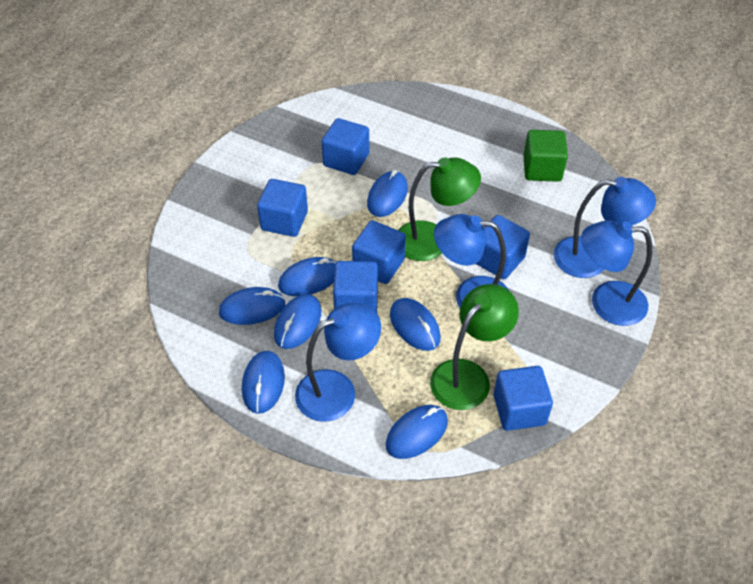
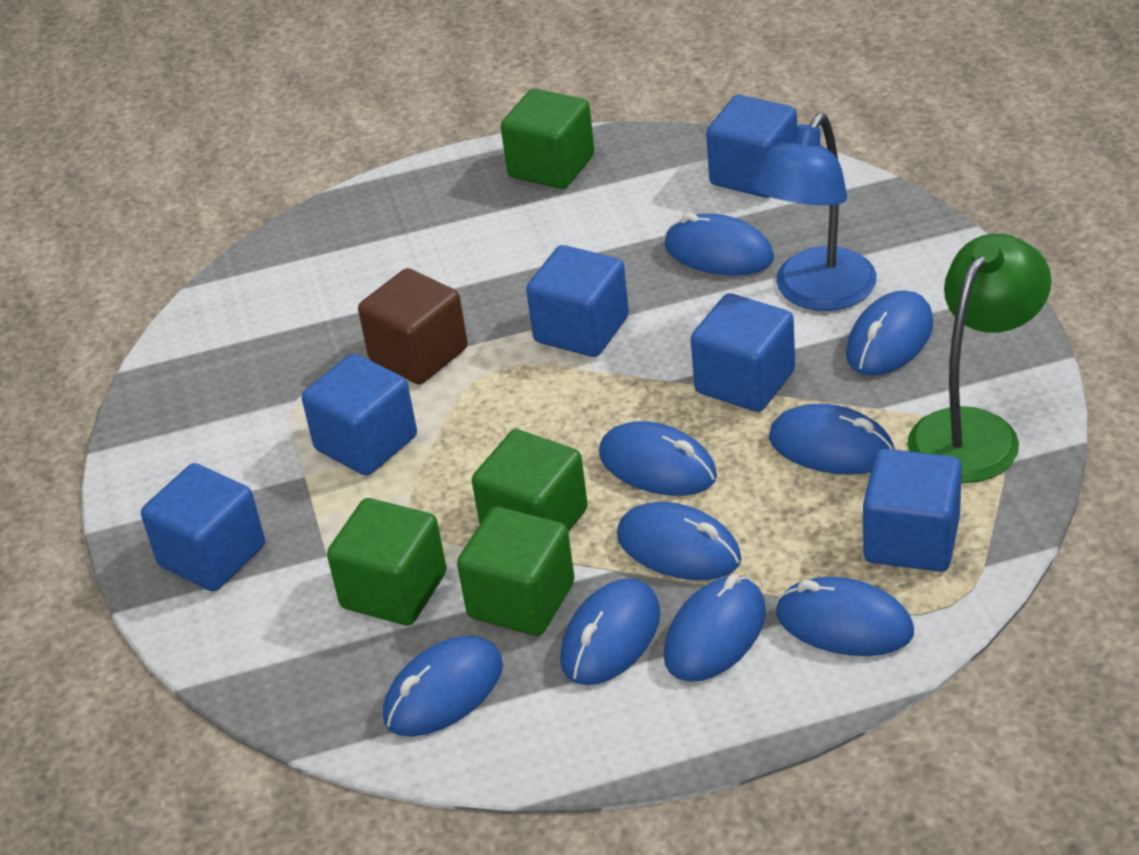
blue lamp: [295,303,381,422] [434,214,509,308] [553,177,656,278] [582,220,652,326] = 4 -> [748,113,877,311] = 1
blue mouse: [219,287,285,325] [242,351,285,414] [274,294,321,349] [278,257,336,296] [367,170,408,217] [386,405,448,459] [390,298,441,351] = 7 -> [383,636,503,737] [560,578,660,685] [599,421,717,496] [617,502,741,580] [664,213,774,276] [664,574,766,682] [769,404,895,475] [776,577,914,656] [846,291,933,376] = 9
brown cube: none = 0 -> [358,268,468,384] = 1
green cube: [523,130,568,182] = 1 -> [327,498,446,626] [457,506,575,636] [472,429,588,532] [501,89,594,189] = 4
green lamp: [398,157,481,261] [430,284,519,410] = 2 -> [907,234,1051,483] = 1

